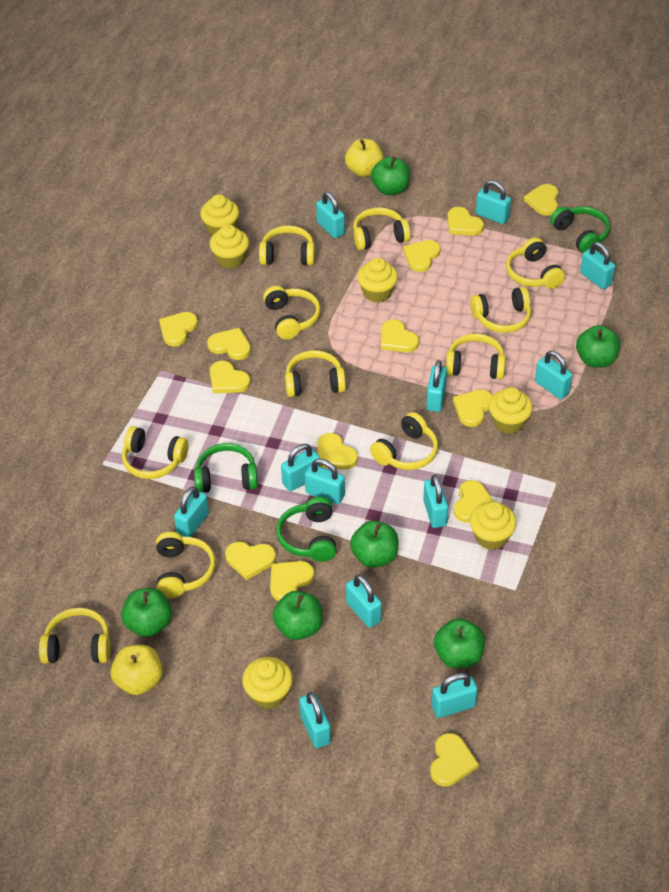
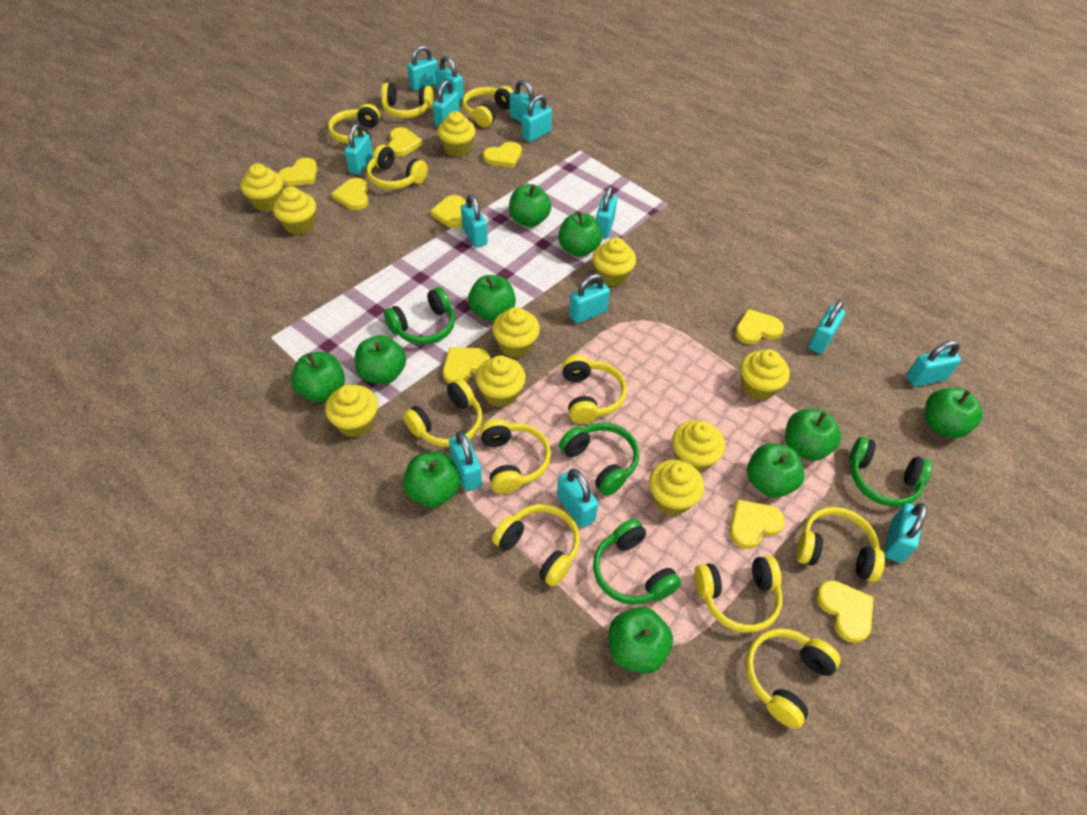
green apple: [121,588,172,637] [272,591,322,640] [350,521,398,568] [371,156,410,195] [434,619,485,668] [576,325,620,368] = 6 -> [291,352,345,402] [355,335,406,384] [403,452,461,507] [468,275,516,321] [509,184,551,227] [558,212,602,257] [609,607,673,674] [747,444,805,498] [785,409,841,461] [925,388,983,438] = 10
green headphones: [194,443,258,493] [276,497,337,562] [550,206,610,253] = 3 -> [384,287,455,345] [559,423,639,496] [593,519,681,605] [849,437,932,507] = 4
turquoise padlock: [174,486,209,537] [281,444,320,491] [299,692,331,748] [305,459,345,504] [316,192,345,239] [346,575,382,628] [423,475,448,528] [426,360,447,412] [432,673,478,718] [476,180,511,224] [535,351,573,399] [580,242,615,290] = 12 -> [344,123,373,175] [407,45,438,91] [433,80,460,127] [435,56,464,101] [449,431,482,491] [461,194,488,248] [510,80,540,123] [522,95,552,142] [557,469,599,528] [569,274,610,324] [596,186,617,238] [808,300,845,354] [884,503,927,563] [906,341,961,387] = 14
yellow apple: [111,645,163,695] [345,139,384,177] = 2 -> none = 0
yellow cupcake: [200,194,239,236] [210,225,249,269] [242,657,293,709] [357,258,398,302] [470,502,517,550] [489,387,533,434] = 6 -> [241,163,283,212] [273,186,316,235] [325,384,378,437] [438,111,476,157] [476,355,526,408] [492,307,540,358] [593,238,636,287] [649,460,704,515] [672,420,725,473] [740,349,790,400] = 10
yellow heart: [159,312,198,347] [207,328,251,360] [210,361,251,393] [225,542,276,580] [270,561,314,601] [317,433,358,469] [381,319,419,352] [403,240,440,272] [430,733,479,786] [448,207,484,236] [453,389,493,427] [454,480,494,523] [524,184,558,216] = 13 -> [278,158,317,186] [331,178,368,210] [388,127,423,157] [430,195,466,229] [443,347,490,384] [483,142,522,168] [730,499,785,549] [735,309,784,344] [816,580,874,643] = 9

